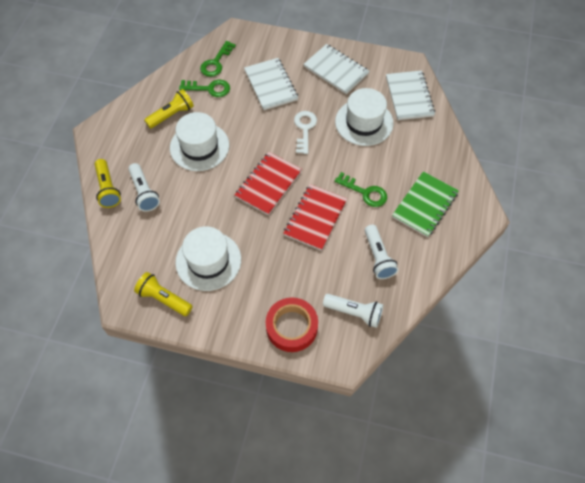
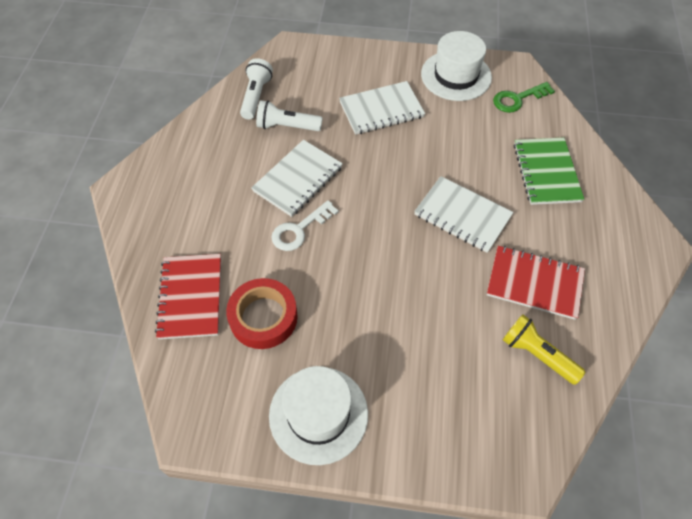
green key: [179,80,230,97] [200,41,236,77] [335,172,387,207] = 3 -> [493,82,555,113] = 1
white flashlight: [128,163,160,212] [323,294,383,328] [365,225,399,279] = 3 -> [240,58,273,120] [256,100,323,131] = 2
white hat: [170,112,229,171] [176,226,241,291] [335,88,393,146] = 3 -> [269,366,368,465] [421,31,492,101] = 2
yellow flashlight: [94,159,121,208] [134,272,193,316] [144,89,194,129] = 3 -> [503,314,585,385] = 1

